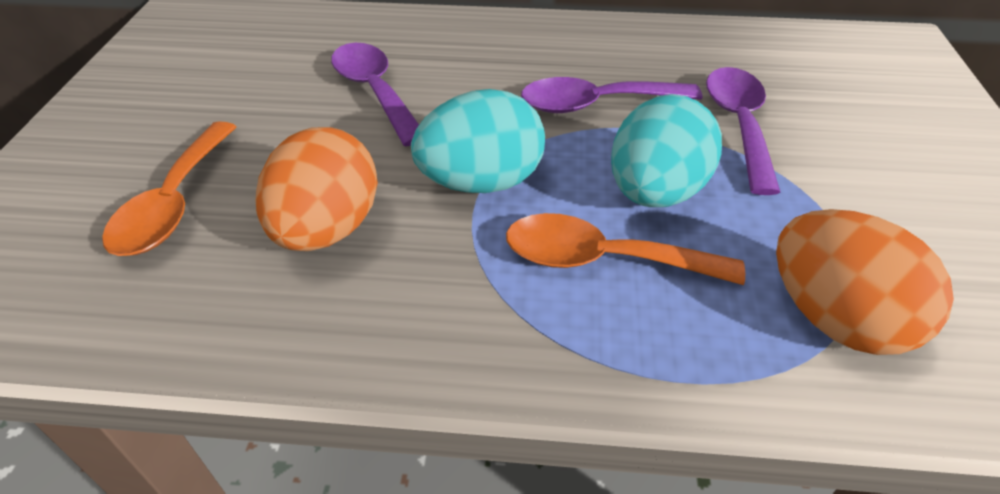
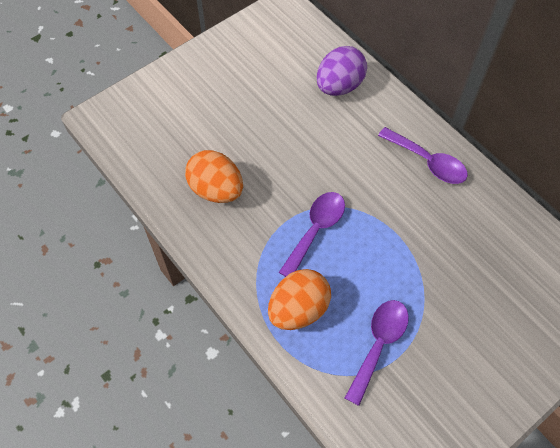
orange spoon: [102,121,236,256] [506,213,745,285] = 2 -> none = 0
purple egg: none = 0 -> [316,46,367,96] = 1
turquoise egg: [411,89,545,193] [611,94,722,207] = 2 -> none = 0

